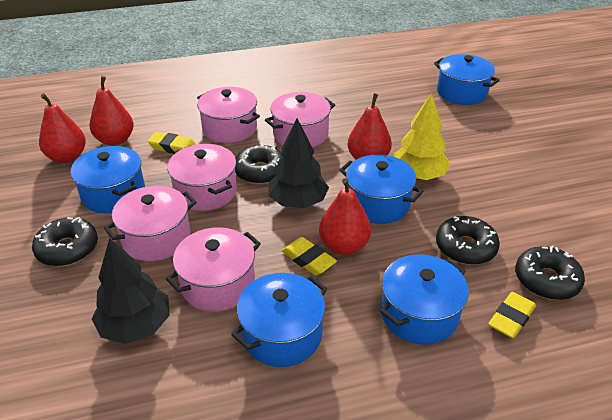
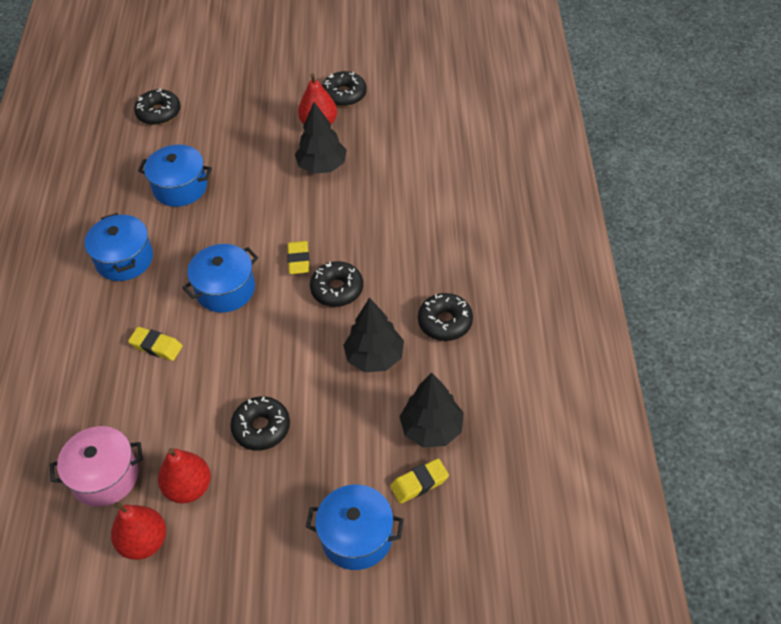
black donut: [32,217,98,267] [235,144,283,184] [436,216,500,265] [515,245,585,300] = 4 -> [134,88,181,125] [230,396,290,451] [310,261,363,307] [322,71,367,107] [418,293,473,341] = 5
black tree: [92,238,170,344] [268,119,329,208] = 2 -> [295,102,347,174] [343,298,404,372] [399,372,464,447] = 3
blue pot: [71,146,145,214] [231,273,327,367] [339,154,423,224] [380,254,469,345] [434,54,500,105] = 5 -> [85,213,153,281] [138,145,212,207] [182,244,258,313] [306,485,404,570] = 4
pink pot: [104,186,197,261] [166,227,261,312] [167,144,237,211] [197,87,260,143] [265,92,335,148] = 5 -> [50,426,143,507] = 1
red pear: [39,93,86,163] [89,76,134,146] [319,178,371,255] [348,93,392,159] = 4 -> [111,502,166,560] [158,448,211,503] [298,73,337,125] = 3
yellow tree: [393,93,451,180] = 1 -> none = 0

